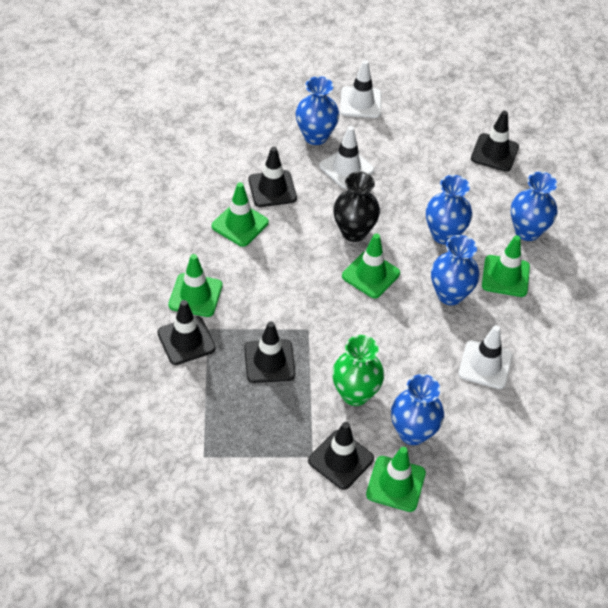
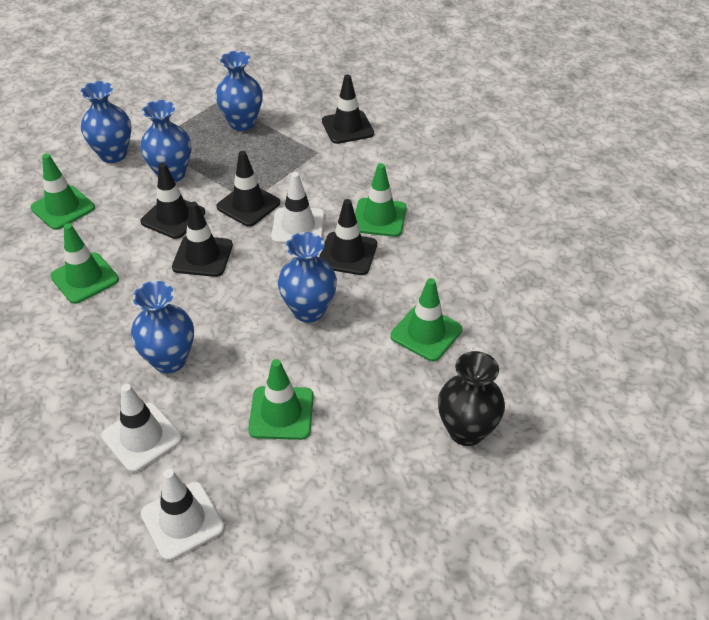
green vase: [332,335,384,406] = 1 -> none = 0

